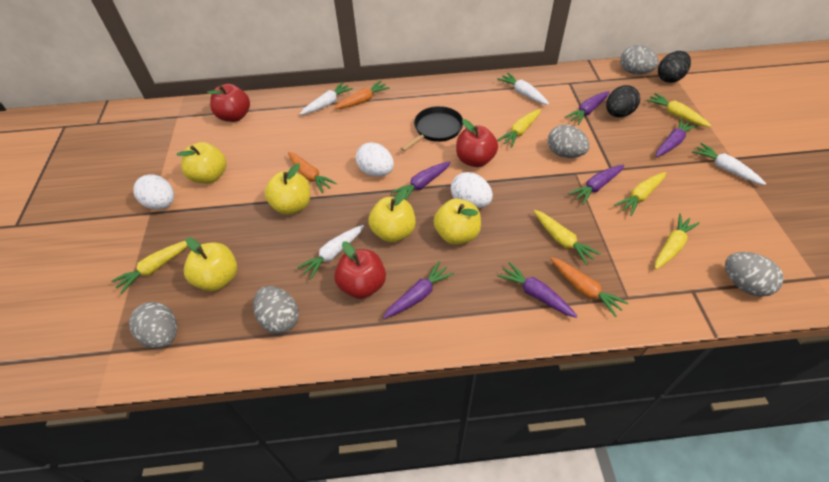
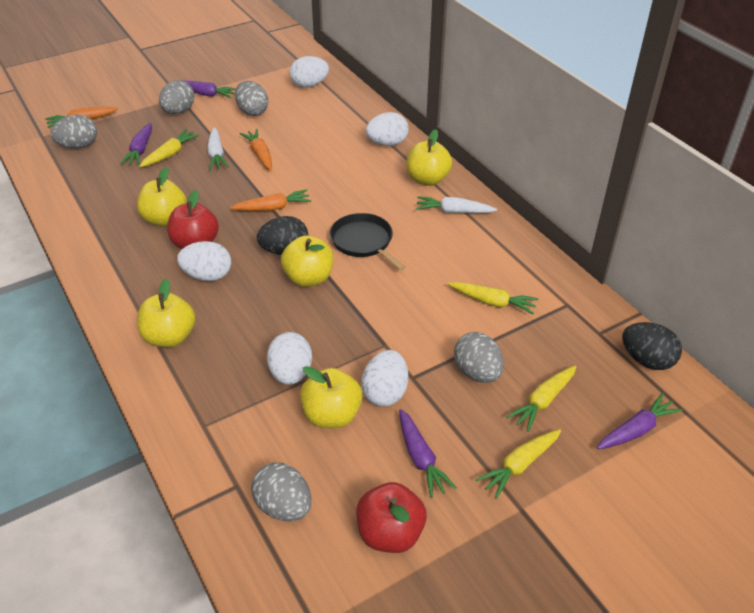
purple carrot: [383,261,454,319] [391,161,451,200] [497,262,578,318] [565,91,609,125] [568,165,624,205] [656,118,698,157] = 6 -> [120,123,152,165] [181,80,236,98] [399,409,457,498] [597,393,683,449] = 4
red apple: [207,84,250,122] [334,241,386,299] [456,119,498,167] = 3 -> [167,190,219,249] [356,482,427,553] = 2
white carrot: [297,225,364,280] [300,82,353,115] [497,73,549,105] [692,143,766,185] = 4 -> [207,127,229,170] [416,196,497,213] = 2
white egg: [133,174,174,210] [356,142,394,177] [451,172,493,208] = 3 -> [177,241,231,281] [267,332,312,385] [290,56,329,88] [361,350,408,407] [366,112,409,146] = 5
yellow carrot: [111,241,187,294] [497,109,541,148] [534,210,600,265] [615,172,666,216] [647,93,711,127] [655,214,700,269] = 6 -> [139,129,200,167] [448,282,538,314] [475,429,561,499] [506,366,576,432] = 4

